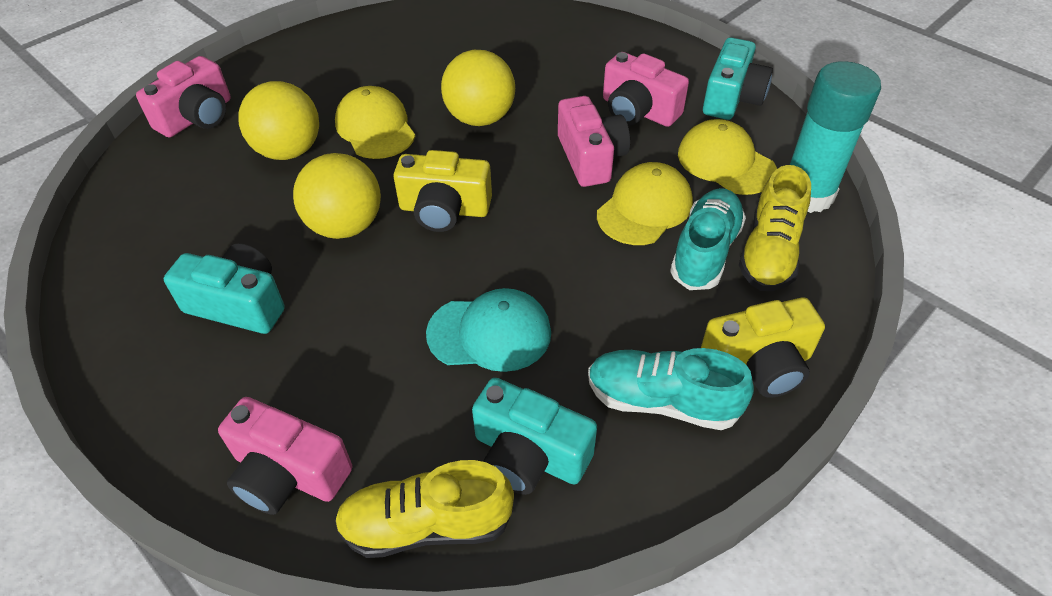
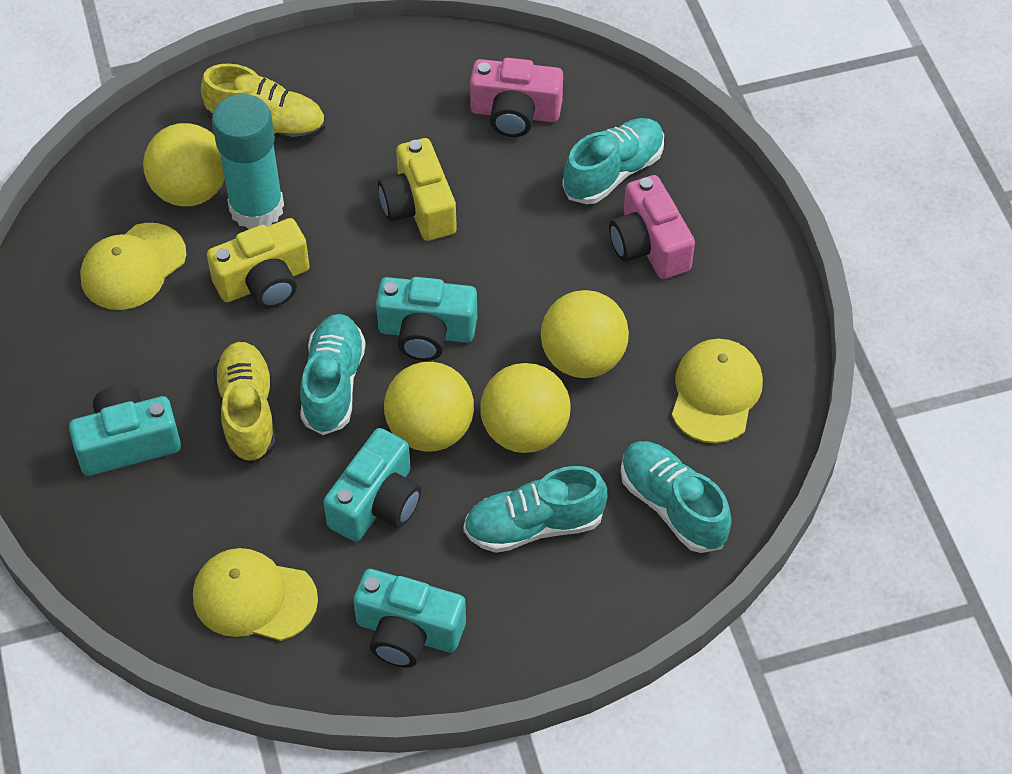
pink camera: [136,56,231,137] [218,397,352,515] [558,96,630,187] [603,52,689,127] = 4 -> [470,58,563,137] [609,175,695,279] = 2
turquoise camera: [164,243,285,334] [472,378,597,495] [703,37,773,120] = 3 -> [69,385,181,476] [323,428,421,541] [353,569,466,668] [376,277,477,361] = 4
turquoise cap: [426,288,551,372] = 1 -> none = 0
turquoise shoe: [588,348,754,430] [670,188,746,290] = 2 -> [300,314,366,435] [463,466,607,553] [562,118,664,204] [621,441,732,553] = 4
yellow ball: [238,81,319,160] [293,153,381,239] [441,50,515,126] = 3 -> [143,123,225,207] [384,362,474,452] [480,363,571,453] [541,290,629,378] = 4

